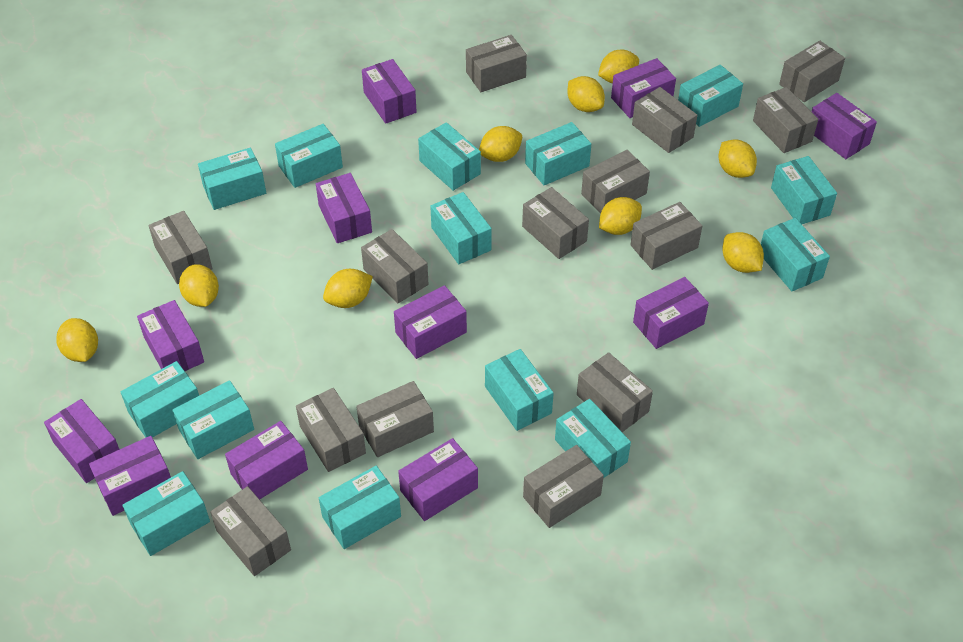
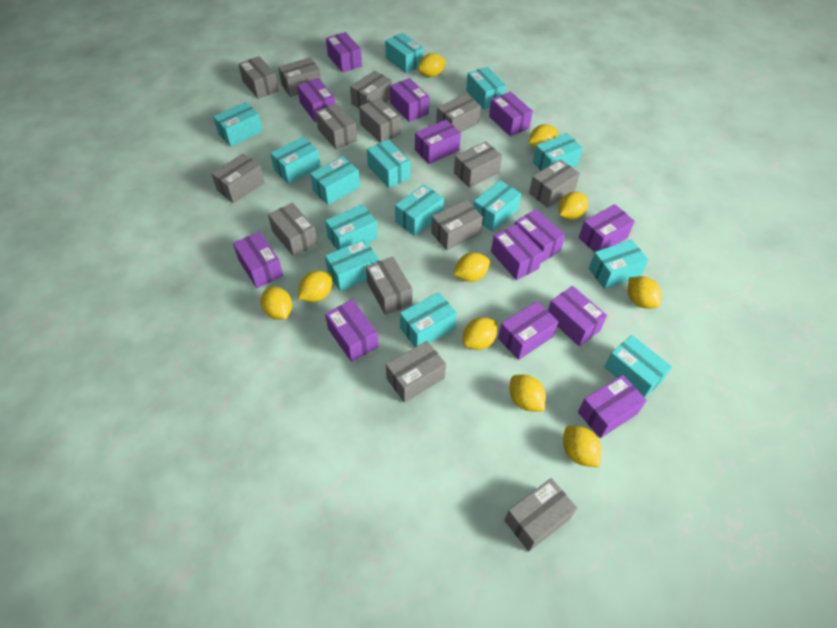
purple box: [44,399,120,483] [89,436,171,516] [137,300,204,371] [225,421,308,500] [316,173,372,243] [362,59,417,124] [394,285,467,359] [398,438,478,521] [611,58,676,118] [633,277,709,349] [812,93,877,159] = 11 -> [233,231,283,288] [297,78,335,122] [325,299,378,362] [326,32,362,73] [390,78,429,122] [415,119,461,164] [489,91,533,137] [491,224,543,280] [498,301,558,360] [515,209,565,264] [548,286,607,346] [578,375,647,438] [579,204,635,252] = 13
yellow lemon: [56,318,98,362] [179,264,219,307] [323,269,373,308] [479,126,522,162] [567,76,605,112] [598,49,639,84] [599,197,642,235] [718,140,757,178] [722,232,764,273] = 9 -> [260,287,292,320] [298,271,332,302] [418,53,446,77] [453,252,490,282] [463,317,497,350] [510,375,546,411] [528,124,558,148] [558,192,588,220] [563,426,602,467] [628,276,662,309] = 10

